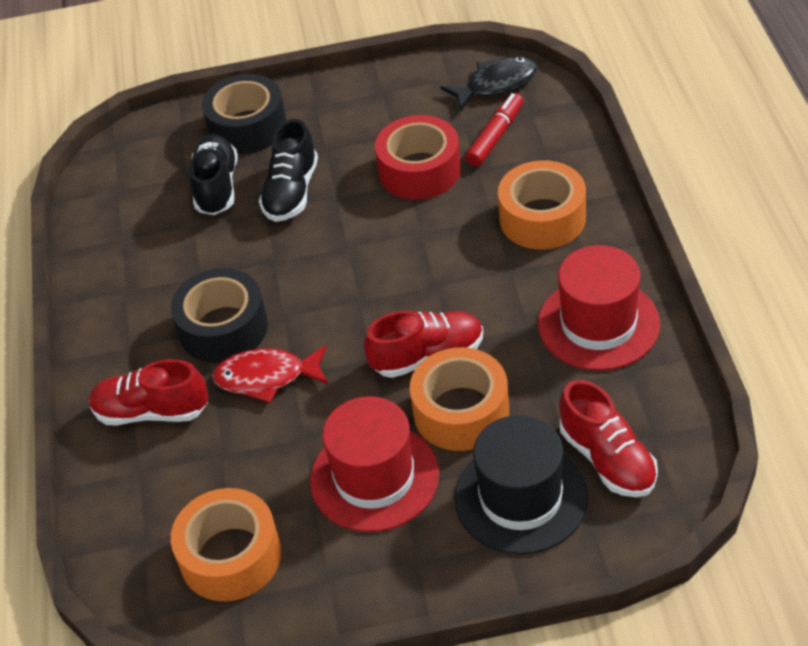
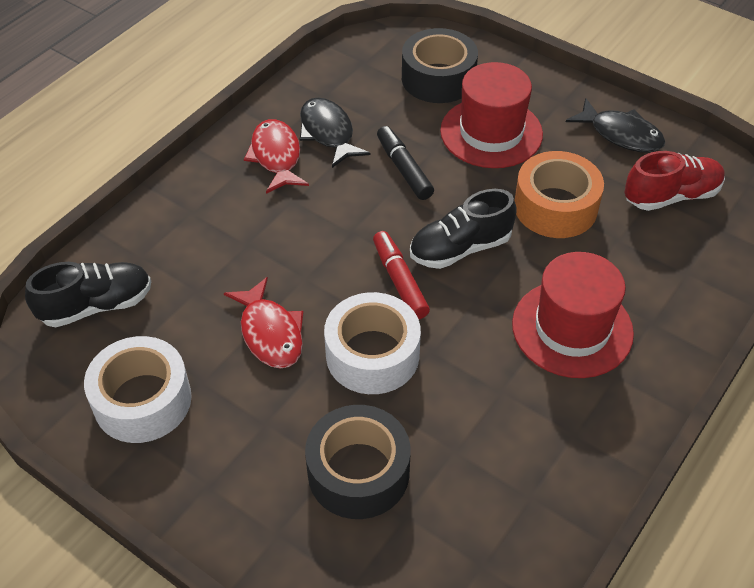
black fish: [440,56,538,112] = 1 -> [300,97,370,168] [566,98,665,153] = 2
black hat: [454,415,588,554] = 1 -> none = 0
black marker: none = 0 -> [377,126,434,200] = 1
orange tape: [171,488,281,601] [410,347,509,451] [498,160,586,249] = 3 -> [514,151,604,238] = 1
red fish: [212,345,328,403] = 1 -> [224,277,303,369] [244,119,309,194] = 2
red shoe: [89,359,209,425] [364,311,483,378] [559,380,658,497] = 3 -> [624,151,725,211] = 1
red tape: [375,115,461,200] = 1 -> none = 0
white tape: none = 0 -> [84,336,192,443] [324,292,421,394] = 2

